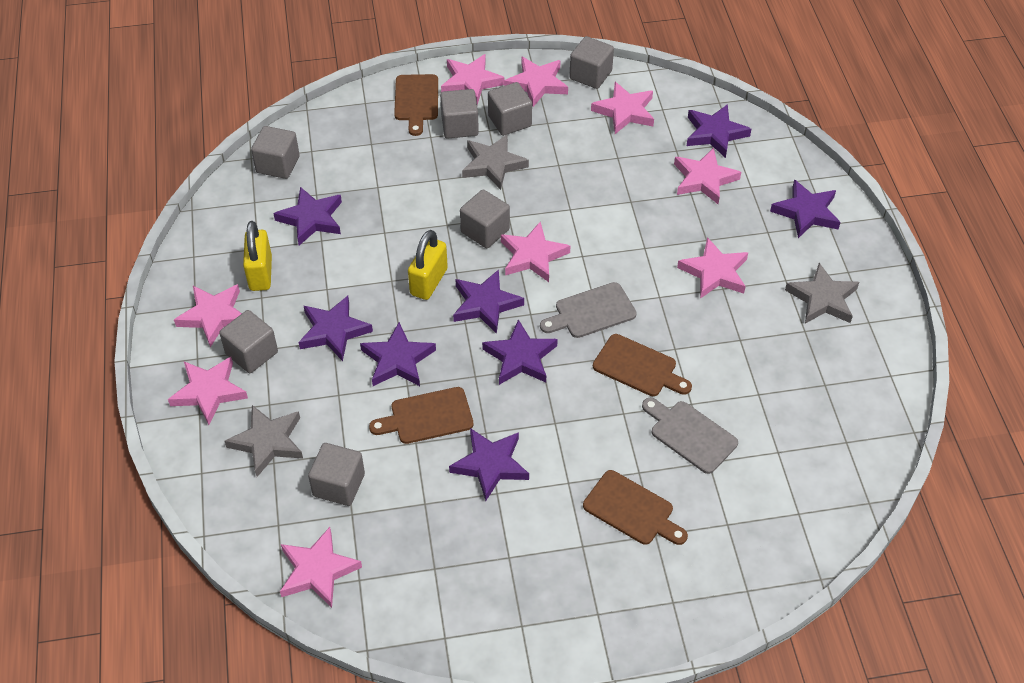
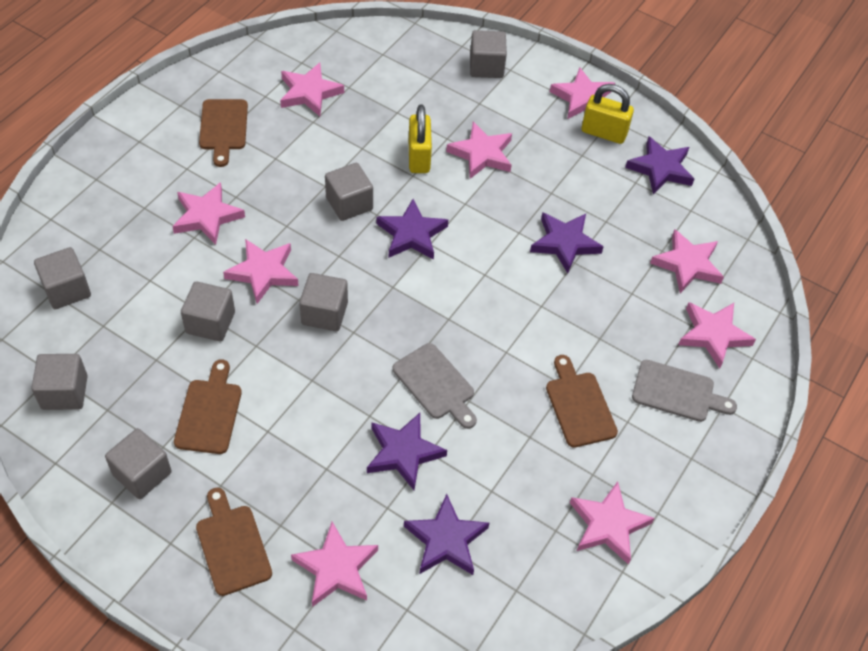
grey star: [225,405,303,477] [462,134,529,190] [785,263,859,324] = 3 -> none = 0
purple star: [273,187,342,245] [298,296,373,361] [360,322,436,386] [449,428,529,501] [453,269,524,334] [482,319,558,385] [687,104,751,158] [770,180,841,238] = 8 -> [367,413,447,490] [376,199,448,260] [404,494,489,575] [530,212,603,273] [625,136,694,194] = 5

